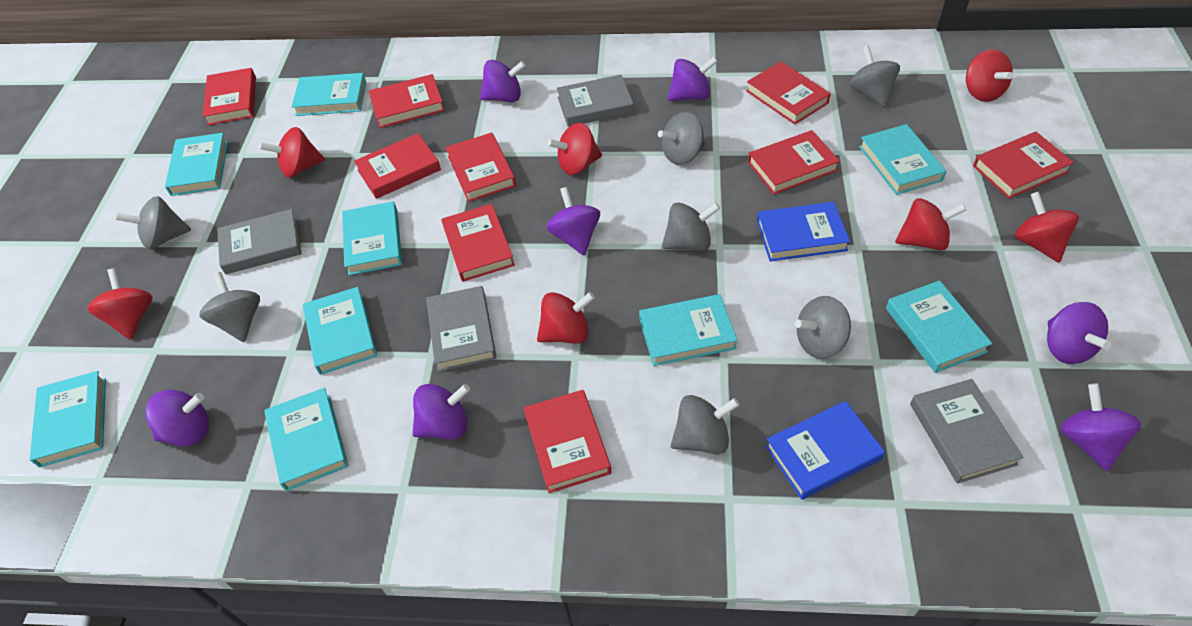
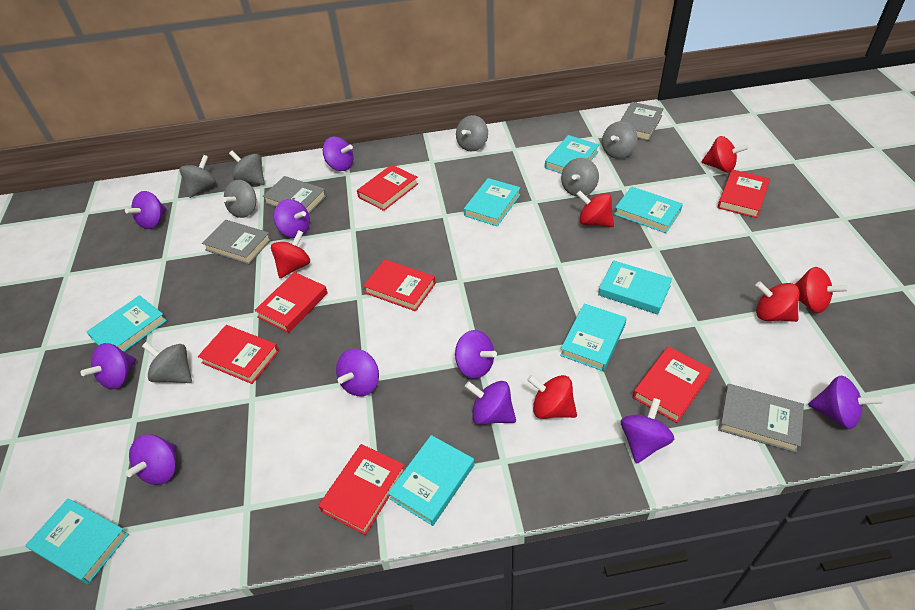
blue book: [757,202,850,261] [765,401,885,500] = 2 -> none = 0
purple spinning top: [145,390,209,447] [413,384,470,440] [480,60,526,103] [547,187,600,255] [667,57,718,101] [1047,302,1111,364] [1060,384,1141,471] = 7 -> [80,343,136,389] [125,191,167,229] [126,434,177,485] [274,199,310,238] [323,136,354,171] [336,349,379,396] [455,330,497,379] [465,381,516,425] [621,398,674,464] [808,375,883,429] = 10
red book: [202,68,256,125] [354,133,441,199] [369,74,445,128] [441,204,515,282] [446,133,516,202] [523,390,611,493] [746,61,831,124] [748,130,840,195] [973,132,1074,199] = 9 -> [198,325,279,384] [254,272,328,333] [318,444,404,535] [357,165,418,211] [363,259,436,311] [633,346,712,423] [717,169,770,218] = 7
red spinning top: [88,268,152,340] [259,127,325,178] [537,292,595,344] [547,123,602,175] [895,198,966,251] [966,49,1013,102] [1015,191,1079,262] = 7 -> [271,230,310,278] [527,375,577,419] [576,191,614,227] [702,136,749,173] [755,281,800,322] [795,267,849,313] = 6
turquoise book: [30,371,106,468] [165,133,228,196] [264,388,349,491] [292,73,366,116] [303,287,377,375] [342,201,402,275] [639,294,738,366] [859,124,946,195] [886,280,992,373] = 9 -> [25,498,129,584] [87,295,167,352] [388,435,474,526] [464,178,521,226] [545,135,599,174] [560,304,627,371] [598,260,672,314] [614,186,683,233] = 8

